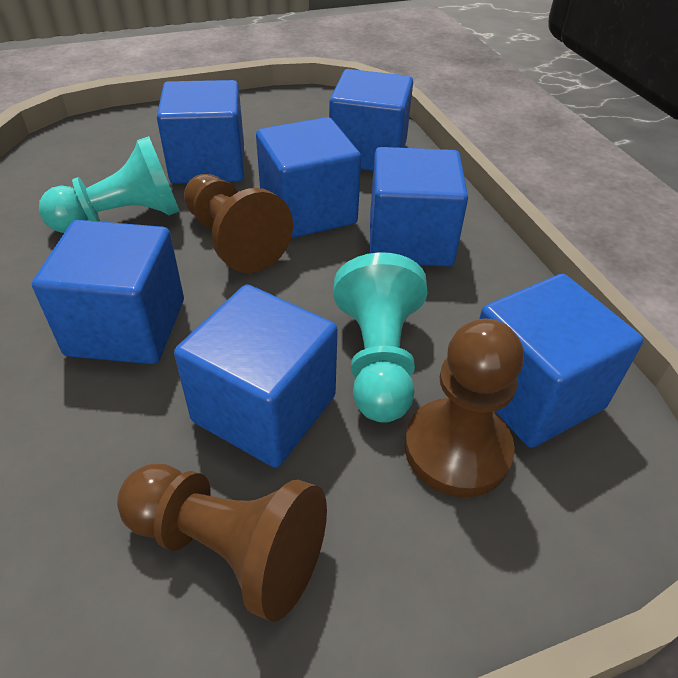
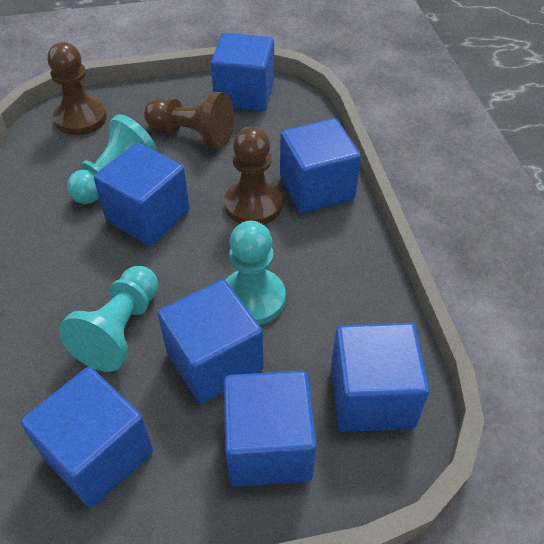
turquoise pawn: [39,136,180,233] [334,252,428,423] = 2 -> [59,266,158,372] [67,114,158,204] [225,221,286,325] = 3

